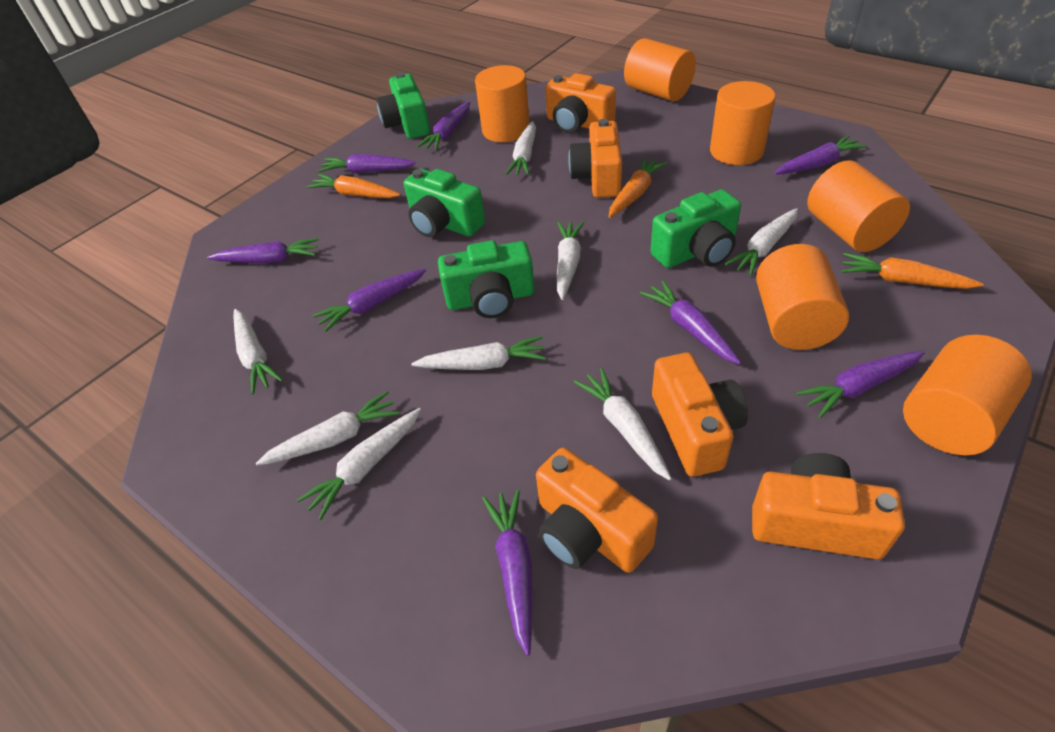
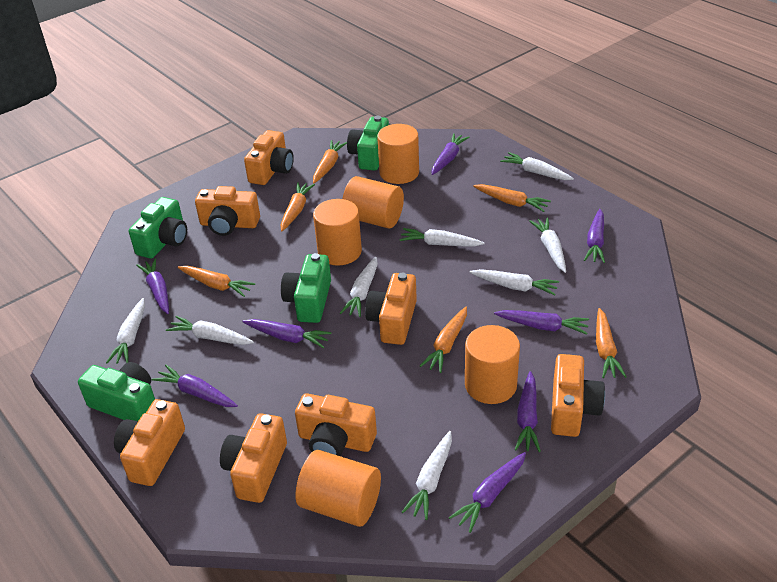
orange camera: [536,448,658,573] [545,73,616,133] [568,119,622,198] [652,352,748,477] [752,453,905,560] = 5 -> [114,399,185,486] [195,186,260,236] [220,413,287,503] [244,130,294,185] [295,393,377,456] [365,273,417,345] [551,354,605,437] = 7
orange carrot: [307,174,401,198] [608,157,667,218] [842,253,984,289] = 3 -> [178,266,255,297] [281,182,315,231] [313,140,347,183] [420,307,467,373] [473,184,551,212] [596,308,627,378] = 6
orange cylinder: [475,65,530,142] [624,38,696,101] [710,81,776,165] [756,244,849,350] [807,160,910,252] [903,335,1032,455] = 6 -> [295,450,381,527] [313,199,362,266] [342,176,404,229] [377,124,419,184] [465,325,520,404] = 5

